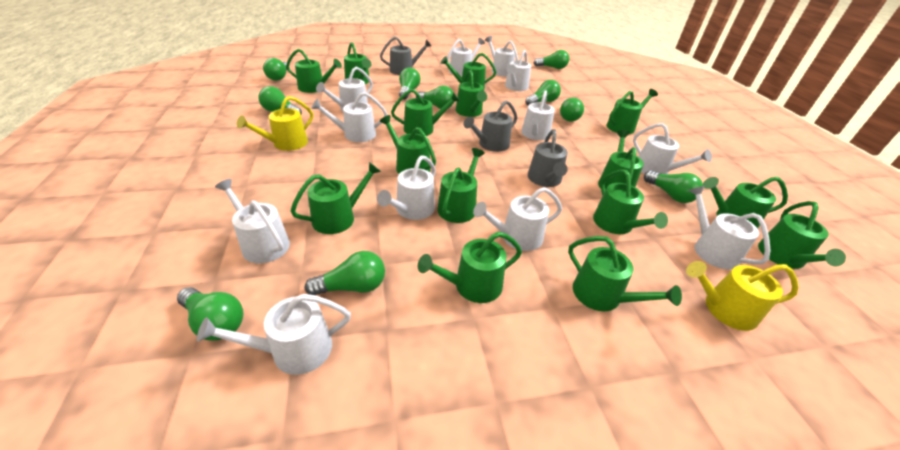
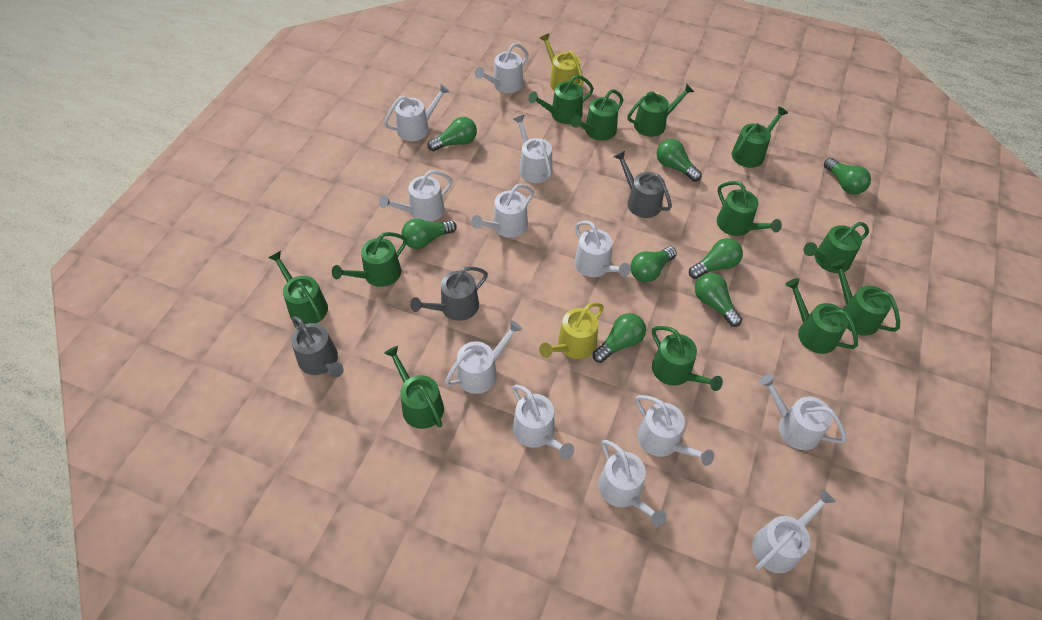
green light bulb: [177,287,244,341] [258,86,302,114] [263,58,287,81] [305,251,385,295] [399,67,420,99] [416,86,454,109] [525,80,561,105] [534,50,569,69] [560,98,584,121] [644,170,703,203] = 10 -> [402,219,457,249] [428,117,477,151] [593,313,646,363] [630,247,677,282] [657,139,702,182] [689,238,743,279] [695,273,742,327] [824,158,871,195] = 8
green watering can: [286,49,342,93] [290,162,381,234] [344,42,371,84] [380,115,436,174] [391,89,460,136] [418,232,522,303] [437,148,485,223] [440,53,496,91] [456,70,487,117] [568,236,682,311] [593,169,668,234] [598,130,644,191] [606,89,658,134] [703,177,788,229] [758,201,846,269] = 15 -> [268,251,328,325] [332,232,407,287] [384,346,444,429] [529,75,594,124] [571,89,623,141] [627,84,694,137] [652,326,723,391] [717,181,782,236] [732,106,788,168] [785,278,858,354] [804,222,869,273] [831,260,900,336] = 12

